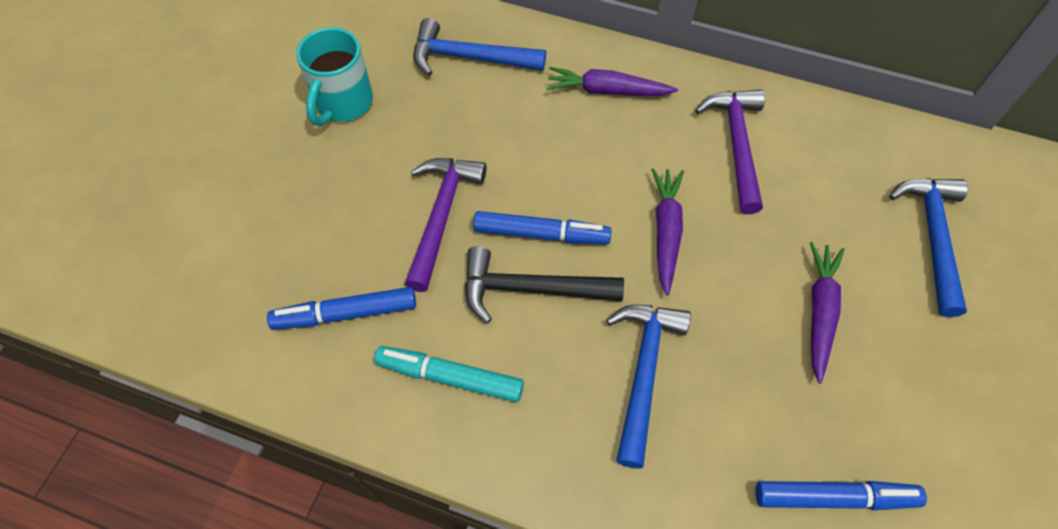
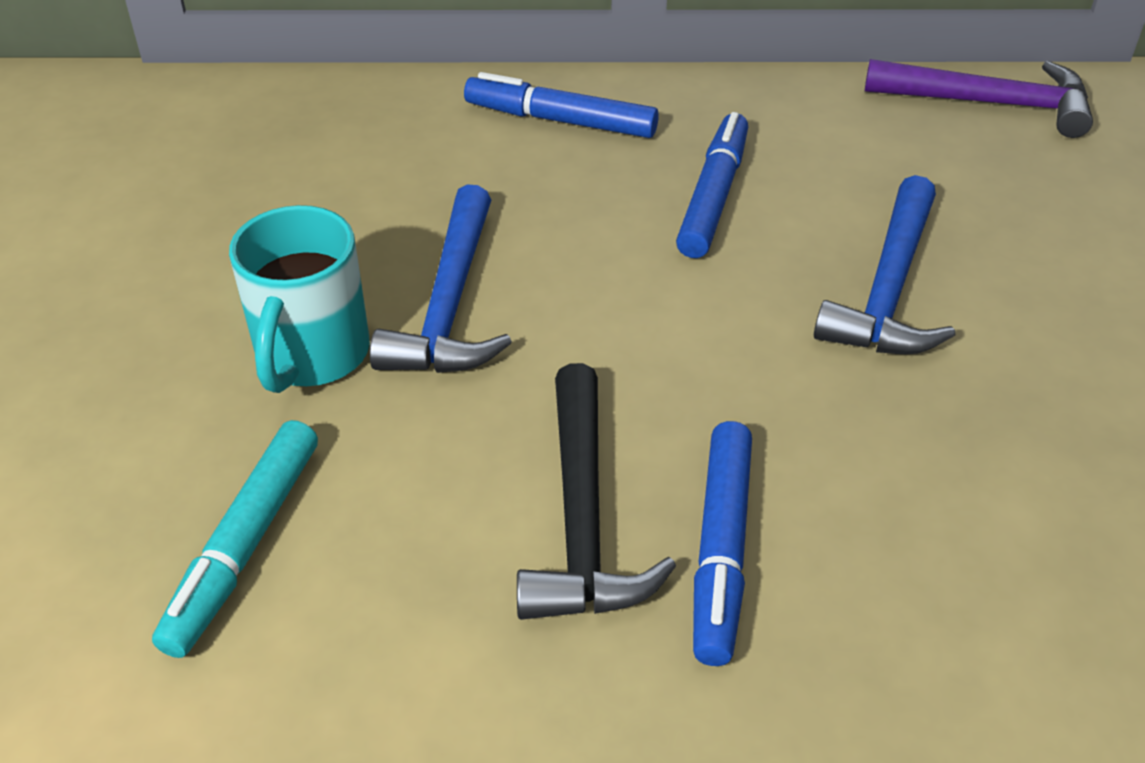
blue hammer: [414,18,546,76] [606,305,691,469] [889,178,968,317] = 3 -> [370,184,512,373] [814,175,955,354] = 2
purple carrot: [547,67,678,96] [651,168,684,296] [810,242,845,383] = 3 -> none = 0
purple hammer: [405,158,487,292] [695,89,765,214] = 2 -> [865,59,1093,138] = 1

